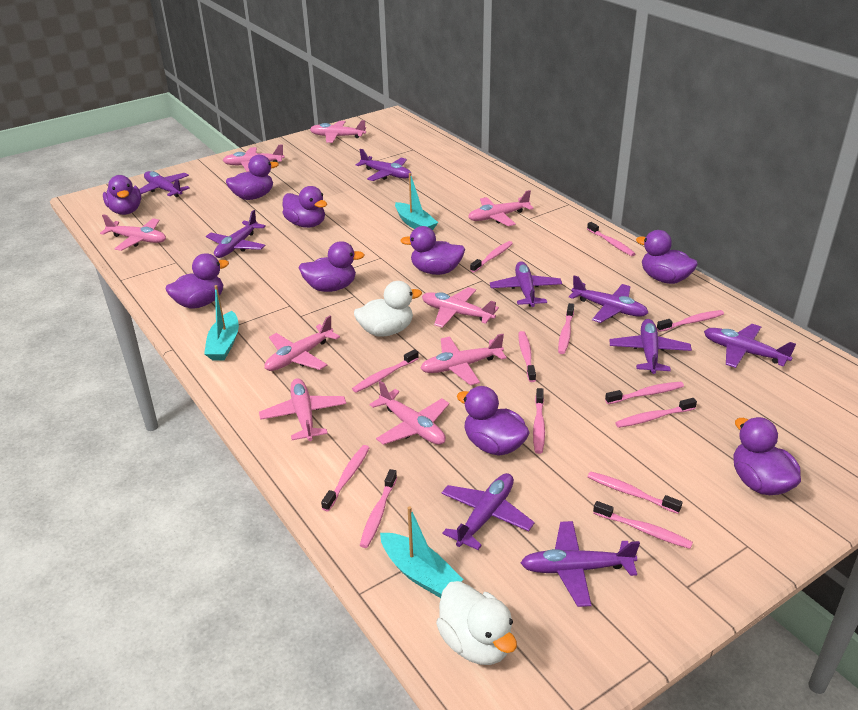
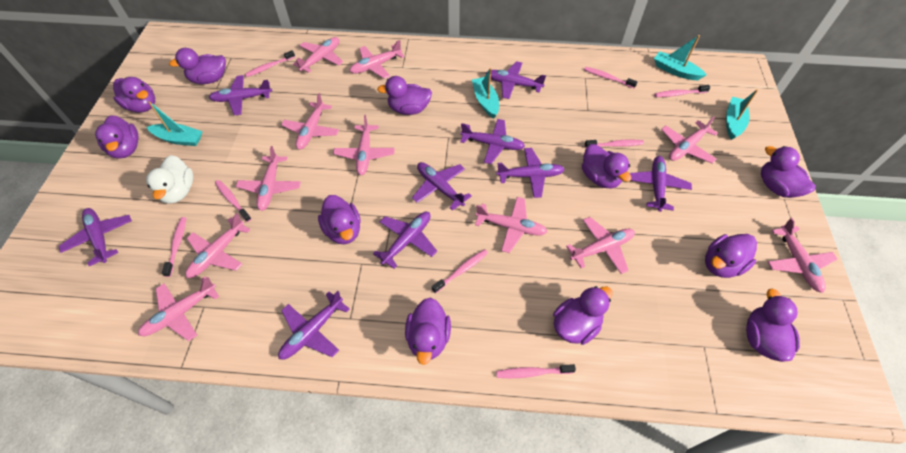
pink plane: [100,214,166,251] [222,144,285,172] [259,378,346,441] [265,315,340,371] [310,120,366,143] [369,381,449,445] [420,334,507,385] [422,287,499,328] [468,190,534,226] = 9 -> [138,277,219,341] [185,213,250,278] [236,146,301,211] [281,93,339,150] [293,37,343,73] [333,115,395,175] [350,40,405,79] [475,197,547,253] [566,217,635,274] [661,117,718,163] [768,218,837,293] = 11
pink toothbrush: [321,445,369,511] [352,349,419,393] [360,469,397,548] [470,241,513,273] [519,331,536,382] [533,388,545,454] [558,303,574,354] [587,222,635,256] [587,471,683,514] [593,501,693,549] [605,382,684,404] [615,398,697,428] [657,310,724,332] = 13 -> [162,217,186,277] [215,180,251,222] [245,50,295,77] [432,249,488,293] [496,364,576,378] [584,67,638,88] [585,140,644,148] [654,85,711,97] = 8
purple duck: [103,175,141,215] [166,253,229,309] [226,155,279,200] [282,186,327,228] [299,241,365,292] [400,226,465,275] [457,386,530,456] [636,230,698,284] [733,417,801,495] = 9 -> [95,115,139,159] [113,77,155,113] [169,48,226,84] [318,195,361,244] [377,76,432,115] [405,298,451,365] [553,286,613,345] [582,144,631,189] [705,234,757,278] [746,289,800,362] [761,146,816,198] = 11
turquoise boat: [204,285,239,361] [380,506,464,598] [395,173,438,230] = 3 -> [147,101,203,146] [472,68,499,118] [654,35,706,80] [726,89,758,140] = 4
white duck: [354,281,422,337] [436,581,517,665] = 2 -> [146,155,193,204] = 1

